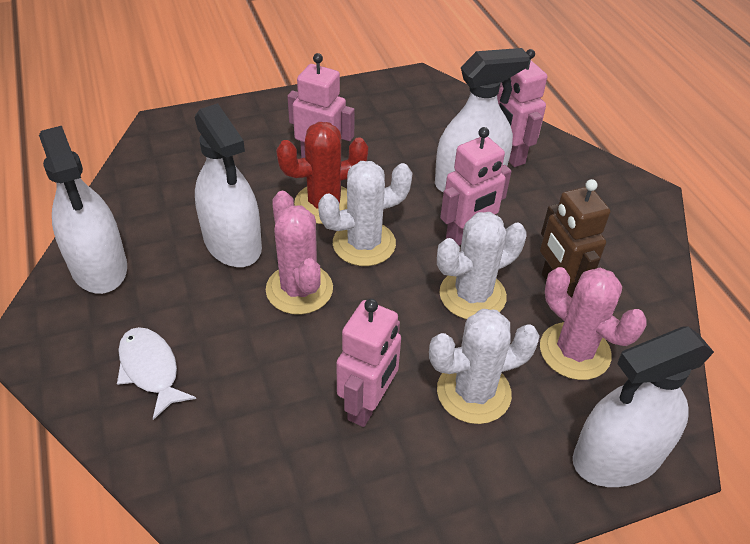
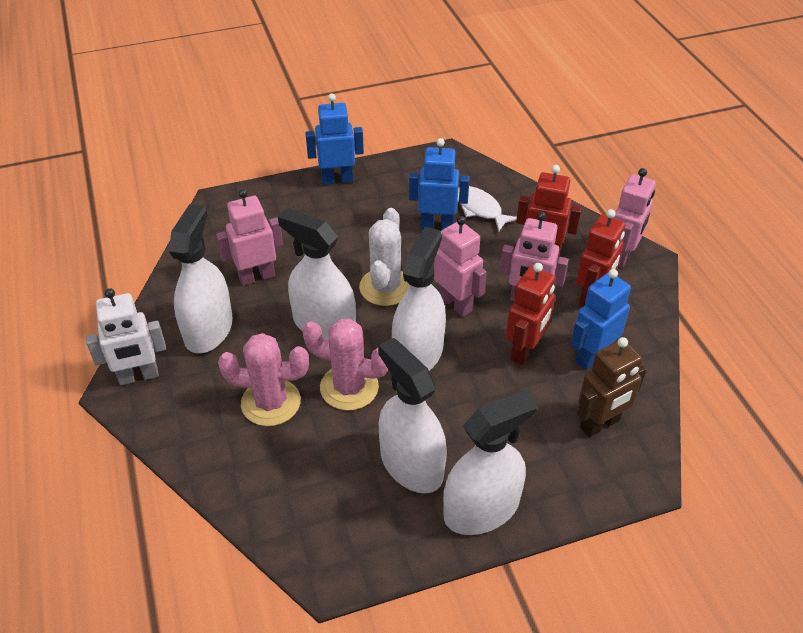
blue robot: none = 0 -> [305,94,364,185] [409,138,470,230] [571,269,631,370] = 3
red cactus: [276,122,368,224] = 1 -> none = 0
red robot: none = 0 -> [506,263,555,365] [516,165,582,258] [576,209,626,307] = 3
white cactus: [318,161,413,266] [429,309,540,424] [437,212,526,320] = 3 -> [359,208,410,306] = 1
white robot: none = 0 -> [86,288,166,385] = 1
white spray bottle: [39,126,127,294] [195,103,262,267] [435,48,530,193] [573,326,714,487] = 4 -> [169,204,233,353] [278,208,356,341] [378,338,447,494] [392,227,446,371] [443,390,538,535] = 5

